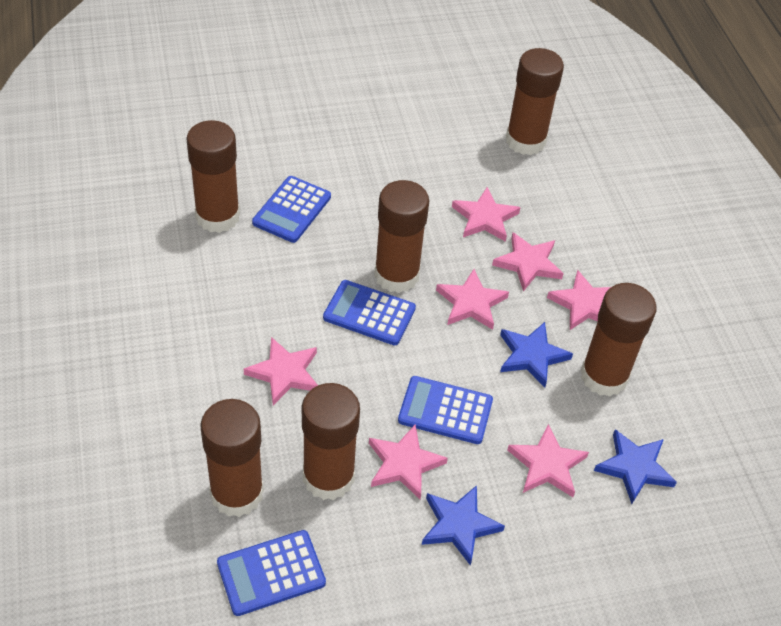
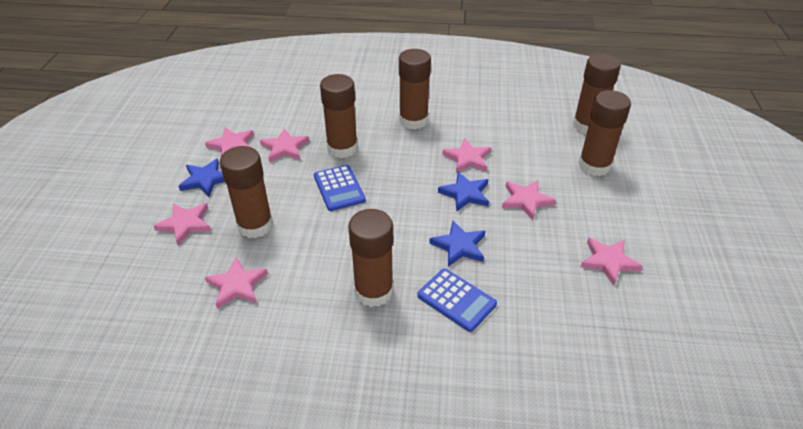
blue calculator: [217,530,326,616] [252,176,331,243] [323,280,416,346] [398,376,493,444] = 4 -> [314,165,366,211] [417,269,497,332] = 2

